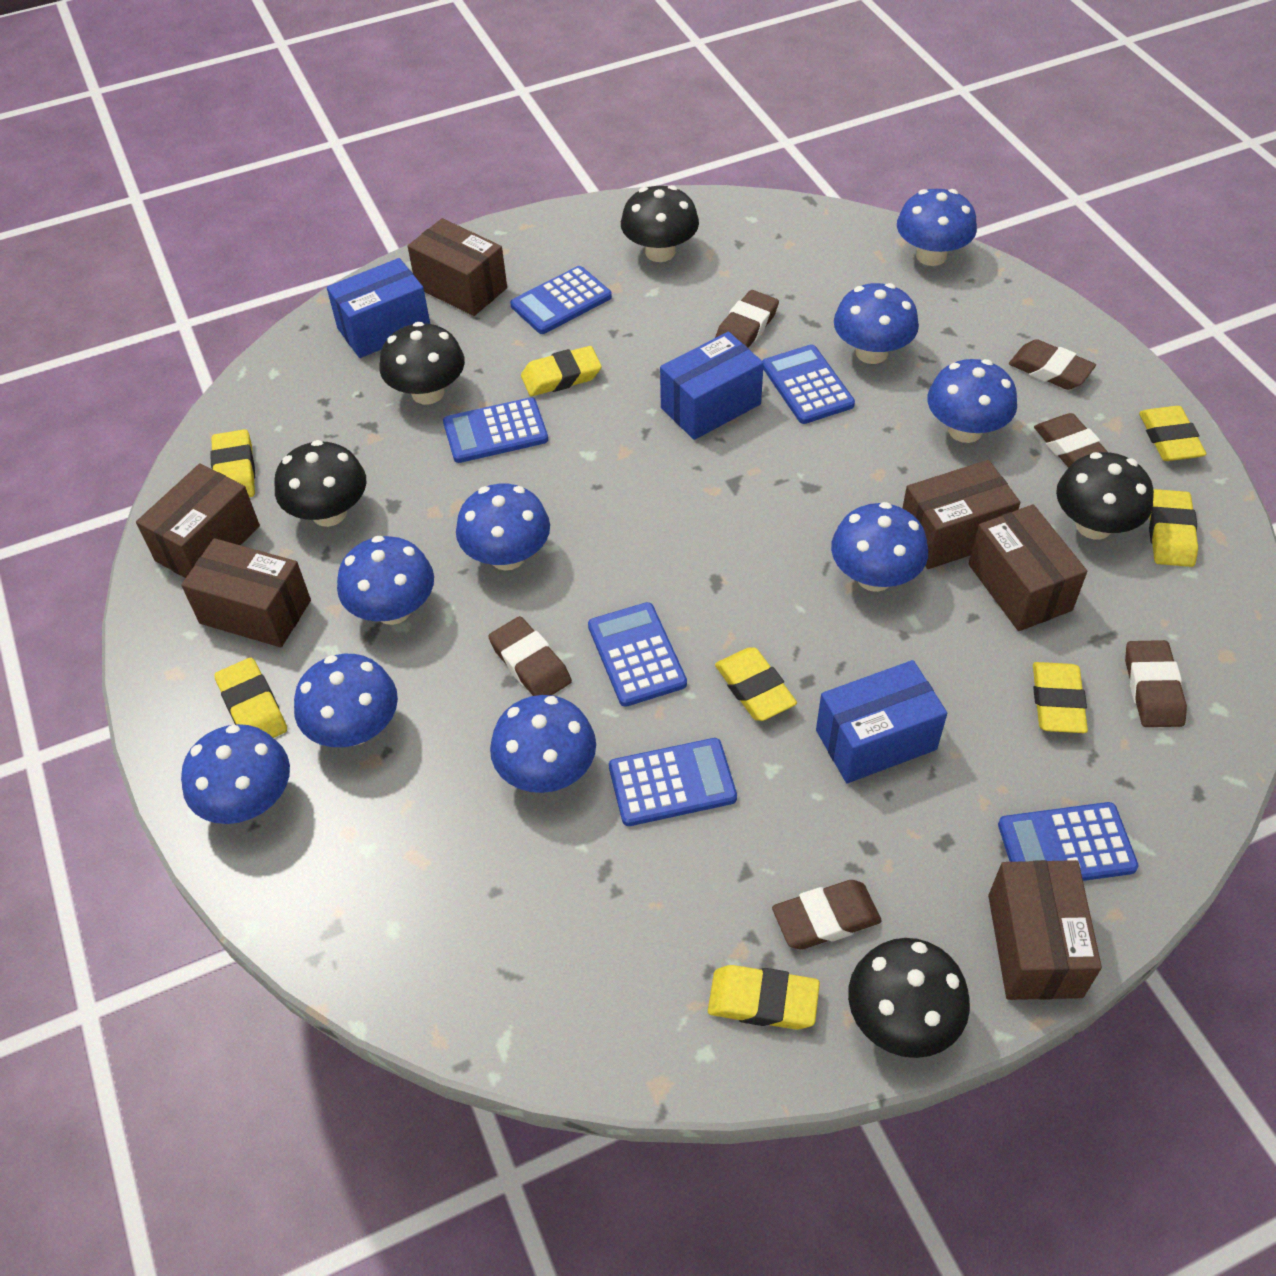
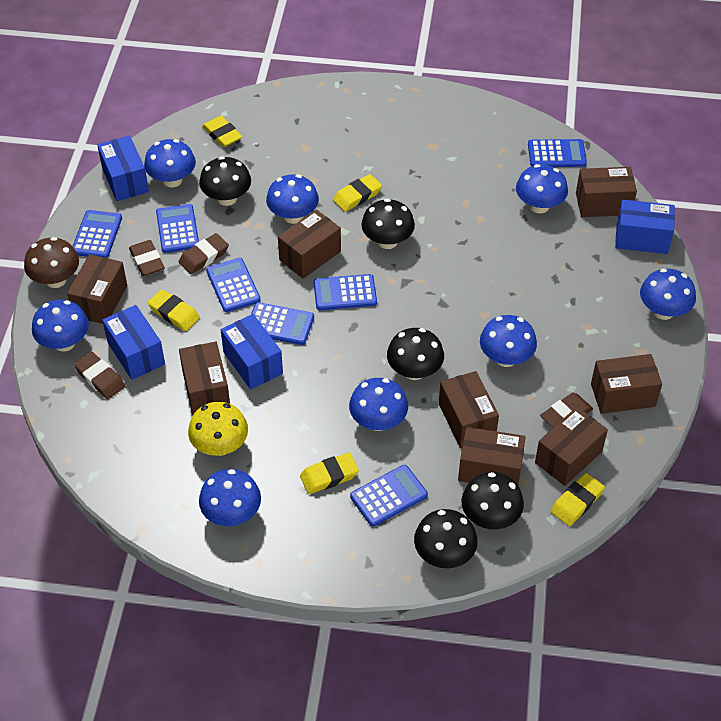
blue box: [327,258,430,358] [660,332,764,440] [816,660,947,783] = 3 -> [97,136,149,201] [102,305,165,380] [221,314,283,390] [615,199,675,254] = 4
blue calculator: [443,397,548,463] [510,266,612,334] [588,602,687,707] [609,738,737,826] [762,344,855,424] [998,802,1139,881] = 6 -> [72,210,122,258] [156,204,199,253] [206,258,261,312] [251,302,314,345] [313,274,377,310] [350,465,428,527] [528,139,587,167] = 7
blue mushroom: [181,724,290,824] [294,654,398,747] [337,536,434,625] [456,484,550,570] [490,695,596,793] [831,502,928,592] [834,283,919,364] [897,189,977,266] [927,359,1017,443] = 9 -> [32,300,89,352] [144,139,196,187] [199,469,261,526] [266,174,319,224] [349,378,408,431] [480,315,537,367] [516,164,568,213] [640,269,696,320] = 8
brown box: [136,463,260,578] [181,538,311,647] [408,218,507,316] [903,460,1020,569] [968,504,1087,631] [988,860,1102,1000] = 6 -> [67,254,127,324] [179,342,230,415] [278,209,341,279] [439,371,499,448] [458,427,525,485] [535,407,608,486] [576,167,637,217] [591,354,662,414] = 8
brown eraser: [488,616,572,696] [715,290,779,348] [772,880,882,950] [1009,339,1096,390] [1034,413,1108,468] [1125,640,1187,727] = 6 -> [74,352,125,399] [129,240,165,276] [179,233,229,274] [540,393,593,428] = 4
brown mushroom: none = 0 -> [24,237,79,288] = 1
yellow eraser: [210,429,255,497] [214,658,287,738] [521,346,602,396] [708,965,820,1030] [715,647,797,721] [1033,662,1088,733] [1139,406,1206,461] [1149,489,1198,567] = 8 -> [148,289,200,331] [202,116,242,147] [300,453,359,494] [333,174,382,212] [551,473,605,526] = 5
yellow mushroom: none = 0 -> [188,402,248,456] = 1

